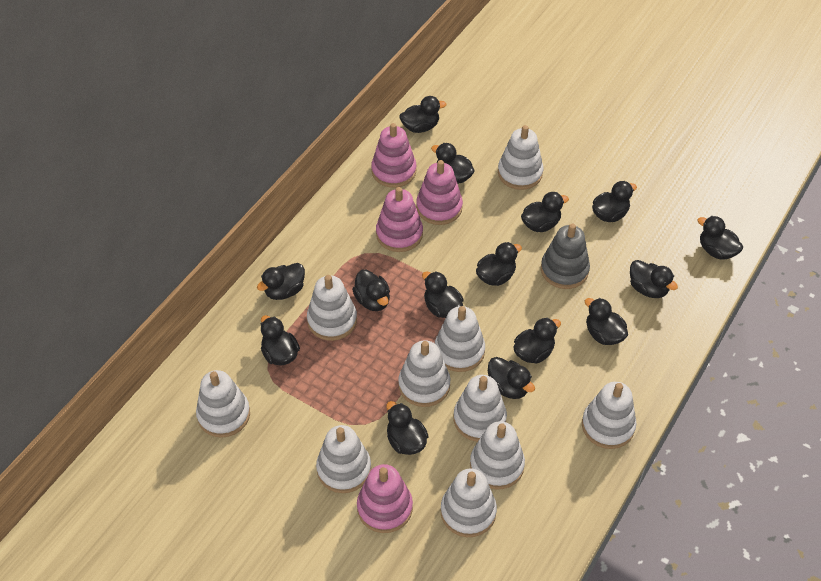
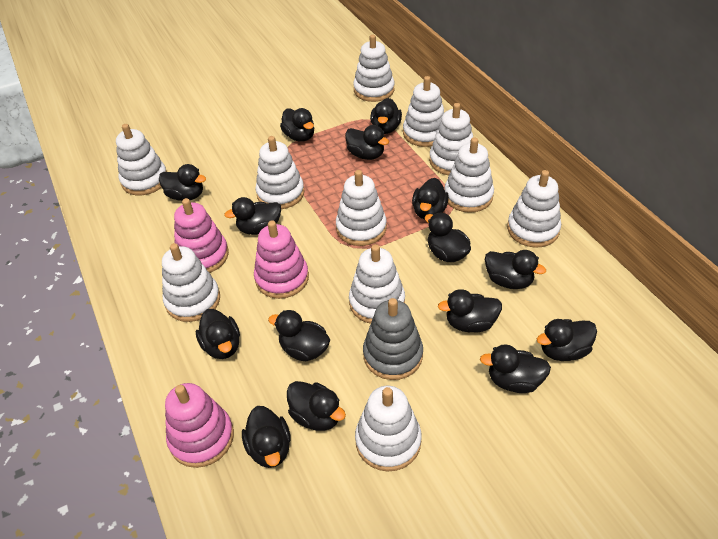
pink stacking toy: [357,464,413,533] [371,123,416,188] [376,187,423,252] [416,160,463,225] = 4 -> [165,383,234,468] [174,198,229,273] [254,220,309,299] = 3
white stacking toy: [196,370,250,438] [307,275,357,341] [316,425,371,493] [398,340,450,407] [435,306,485,372] [440,468,497,537] [453,375,507,442] [470,421,525,490] [498,125,543,190] [582,382,637,449] = 10 -> [116,124,167,195] [162,243,220,322] [255,136,304,209] [336,170,387,246] [349,244,405,324] [353,35,395,102] [355,386,422,472] [403,76,444,147] [429,103,473,175] [445,137,494,213] [507,170,561,248] = 11

